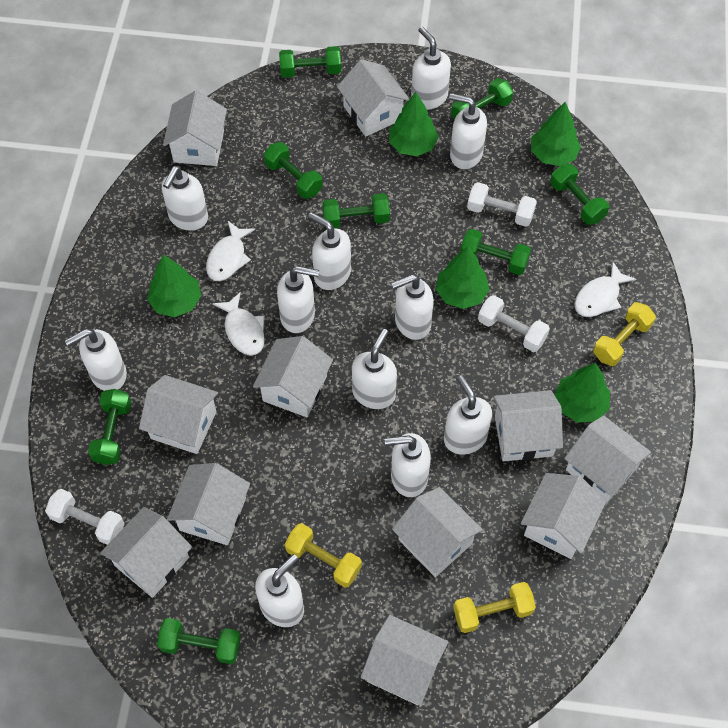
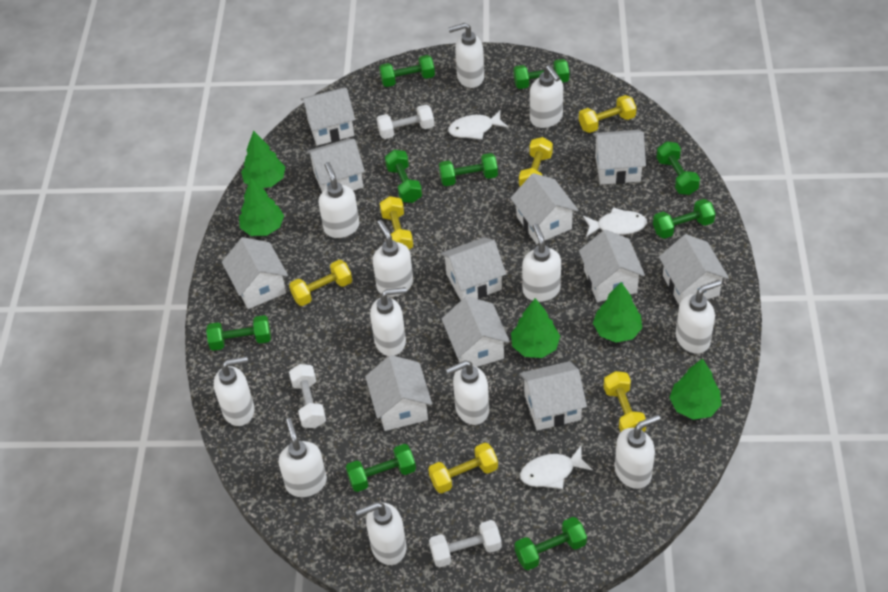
green dumbbell: [88,389,131,465] [157,618,241,664] [264,142,323,199] [279,46,341,78] [322,193,390,229] [451,78,513,120] [460,229,531,275] [550,164,609,225] = 8 -> [206,315,271,351] [346,444,416,492] [379,55,435,87] [385,150,422,203] [439,153,498,186] [514,59,569,89] [515,517,587,570] [653,199,716,239] [656,142,700,195] = 9
white soap dispenser: [65,329,127,391] [162,166,208,231] [255,554,304,627] [277,266,319,333] [308,212,351,290] [352,329,397,409] [385,433,431,497] [391,274,434,340] [411,26,451,110] [444,375,492,455] [449,94,487,169] = 11 -> [214,356,255,426] [279,418,327,497] [318,162,359,238] [356,502,406,565] [370,287,407,356] [373,220,413,297] [446,360,489,425] [448,23,484,88] [522,224,561,302] [530,65,563,128] [615,414,661,489] [675,280,721,354] = 12
yellow dumbbell: [285,523,362,588] [453,582,536,633] [593,302,656,366] = 3 -> [289,260,352,306] [380,196,413,249] [428,443,498,493] [519,137,553,186] [579,95,636,133] [604,371,646,432] = 6

